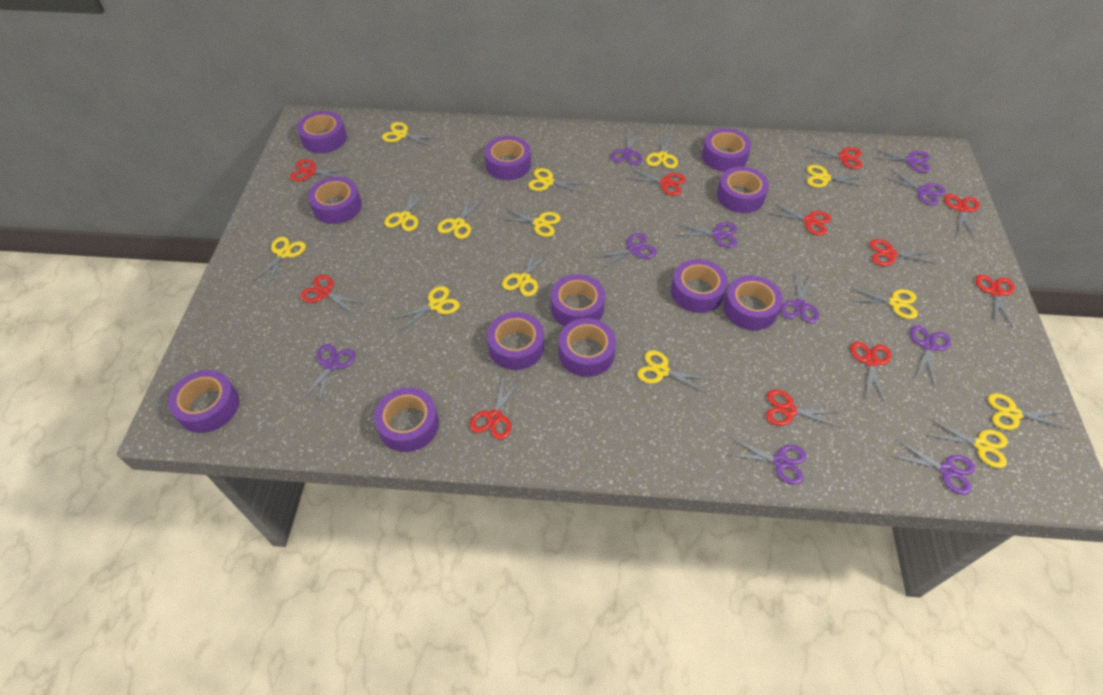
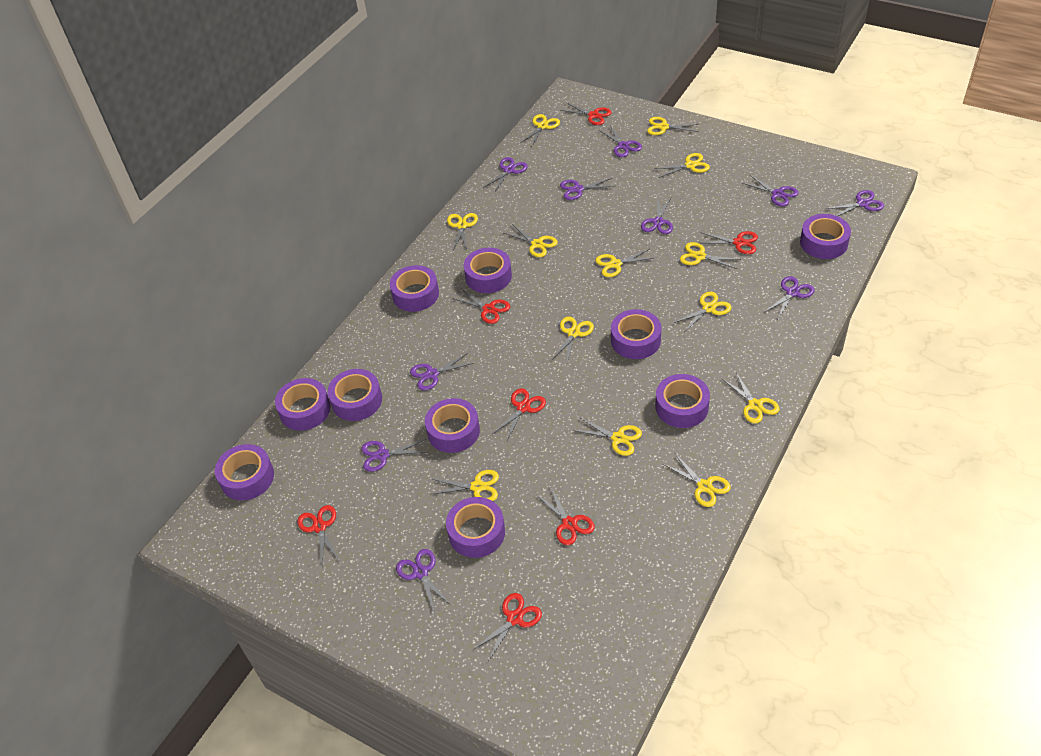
purple tape: [168,370,239,433] [297,111,347,153] [308,177,362,224] [374,387,439,452] [484,136,531,180] [487,312,544,370] [551,274,605,327] [559,318,616,377] [671,259,728,313] [702,128,751,172] [717,167,769,213] [723,275,783,331] = 12 -> [215,444,274,500] [275,378,331,431] [328,369,382,421] [390,265,439,312] [425,398,480,453] [446,497,505,558] [464,248,512,293] [611,309,661,359] [656,374,710,428] [800,214,851,259] = 10
red scissors: [290,159,349,182] [300,275,365,315] [470,375,521,440] [626,168,686,196] [766,390,841,428] [767,203,831,236] [806,147,863,169] [850,342,891,403] [870,239,937,266] [944,194,980,239] [975,275,1015,328] = 11 -> [297,505,339,564] [452,289,510,324] [473,593,542,661] [493,389,546,440] [535,485,595,545] [560,103,612,125] [702,231,758,254] = 7
yellow scissors: [252,237,306,287] [382,122,438,147] [384,189,427,231] [392,286,460,332] [437,197,483,239] [498,207,561,237] [502,247,549,297] [528,168,588,194] [637,350,712,394] [646,134,678,169] [807,165,865,188] [849,287,918,319] [927,419,1008,468] [988,393,1070,430] = 14 -> [430,470,499,501] [447,213,478,250] [504,224,558,257] [520,114,560,146] [552,317,594,363] [573,418,642,456] [595,249,653,277] [647,117,699,135] [654,153,710,178] [663,454,731,507] [674,292,732,332] [680,242,741,269] [722,372,779,423] = 13

